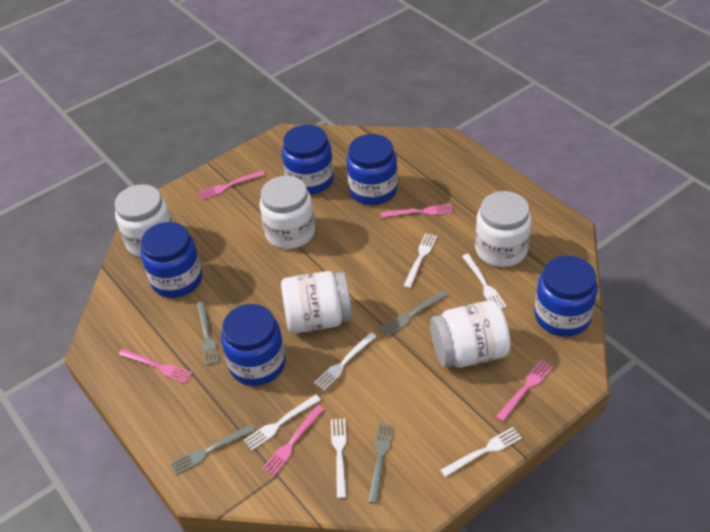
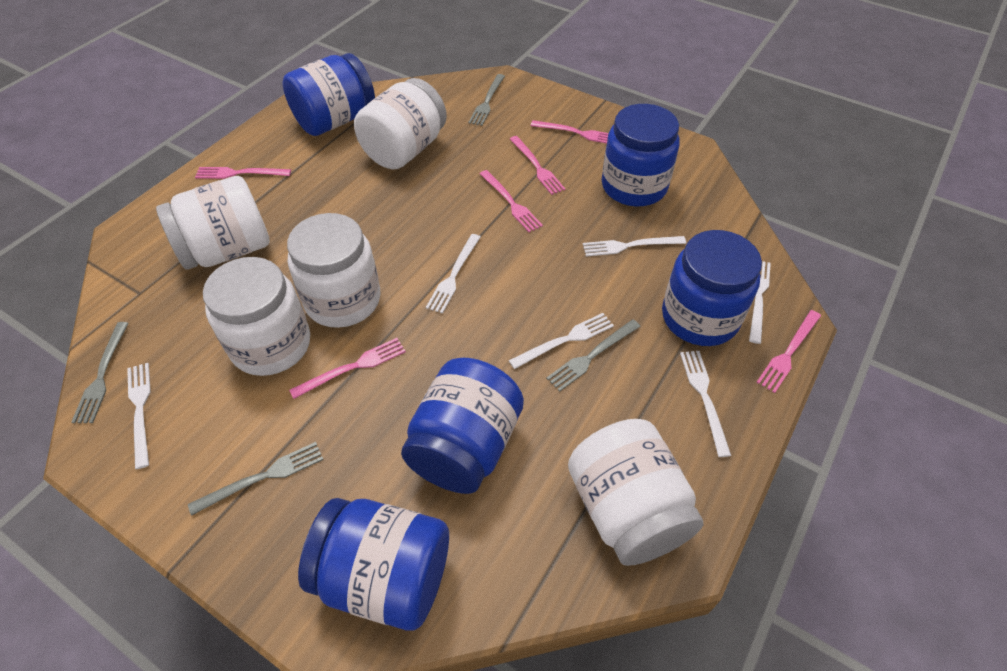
pink fork: [119,349,192,383] [198,171,265,200] [262,405,324,476] [381,204,453,218] [496,360,553,422] = 5 -> [195,167,291,179] [289,338,406,399] [480,170,543,232] [510,136,565,195] [531,120,608,144] [756,310,821,393] = 6

